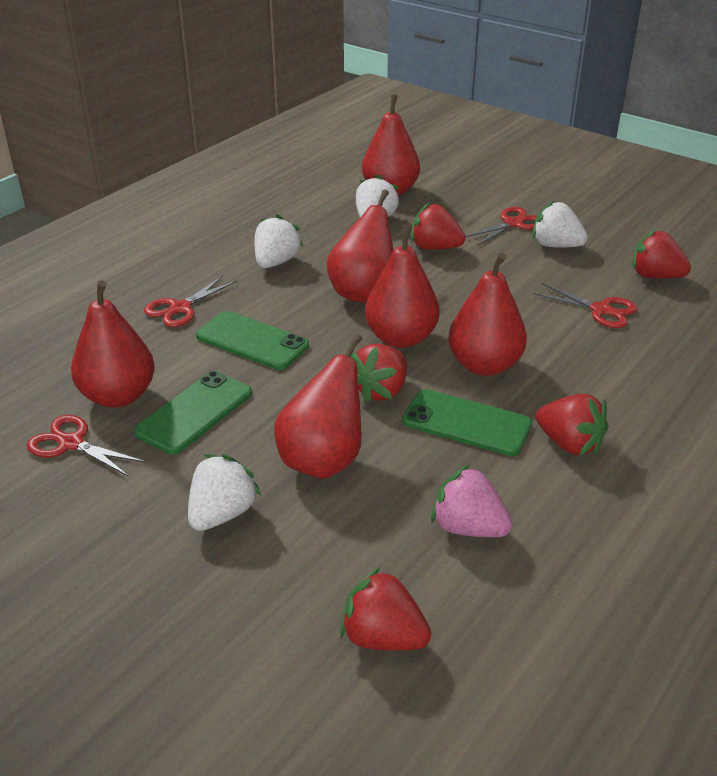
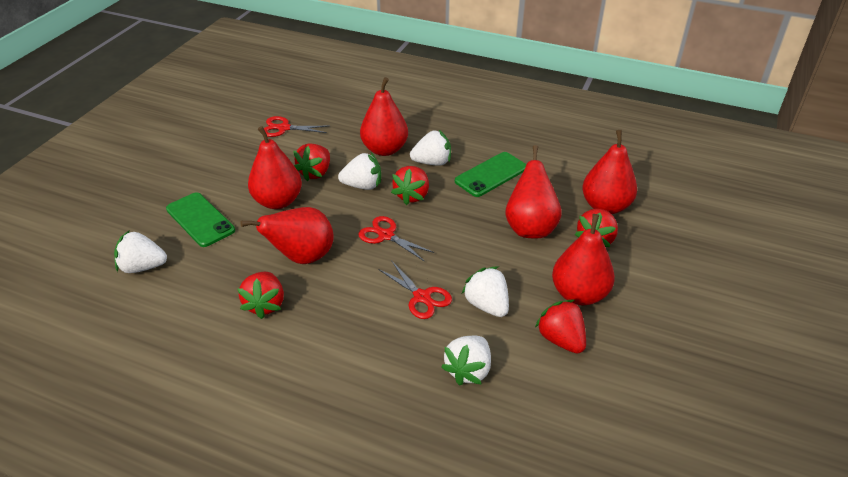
green phone: [134,371,252,454] [196,311,309,370] [402,389,532,456] = 3 -> [166,192,235,247] [455,152,527,197] = 2
pink strawberry: [431,464,512,537] = 1 -> none = 0
red scissors: [27,415,145,477] [144,275,237,327] [465,207,537,246] [533,283,637,328] = 4 -> [264,116,328,137] [358,216,435,262] [378,260,452,319] = 3
white strawberry: [188,455,261,531] [254,214,303,268] [356,174,400,217] [532,200,588,248] = 4 -> [114,231,167,273] [338,153,381,190] [410,130,451,166] [441,336,491,386] [462,267,509,317] = 5

